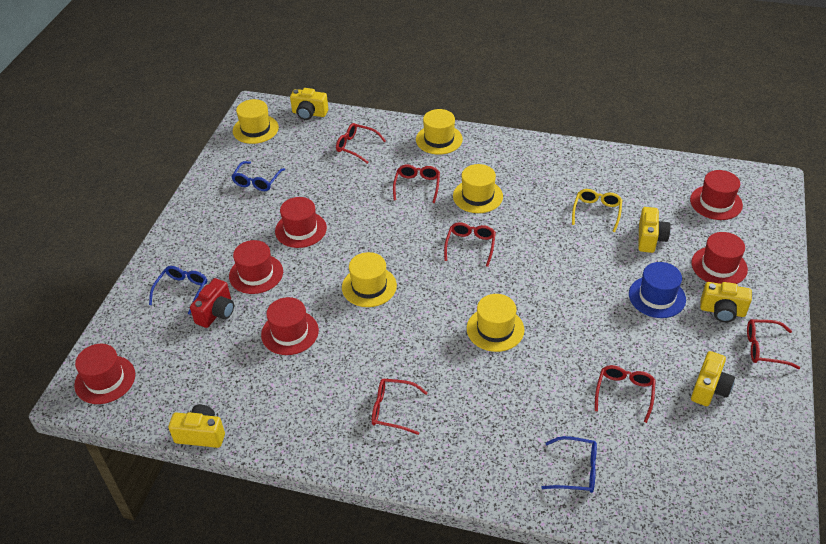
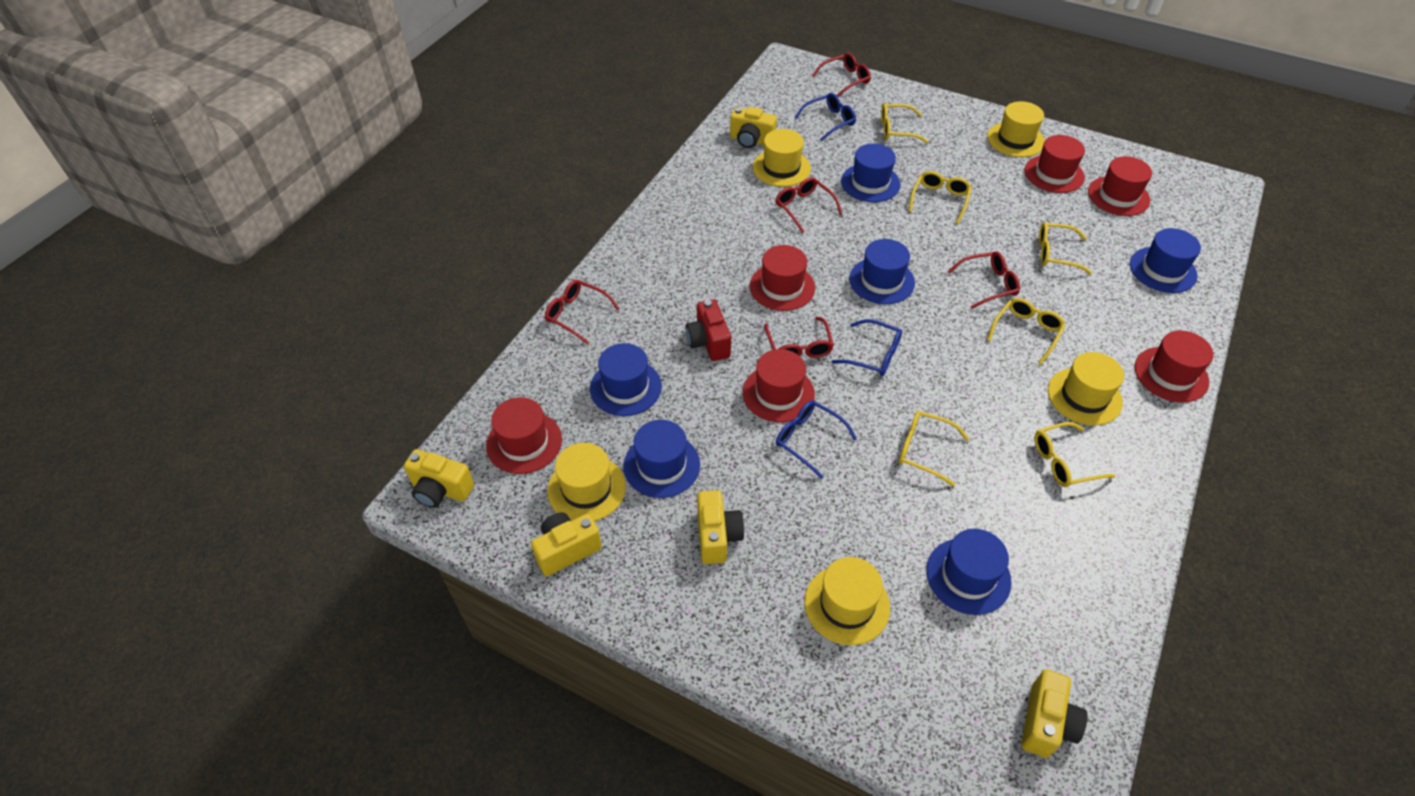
blue hat: [629,262,686,318] = 1 -> [590,343,662,416] [623,420,700,498] [841,143,901,202] [849,239,915,304] [926,529,1011,615] [1130,228,1201,293] = 6
red glasses: [336,123,386,164] [372,379,428,435] [393,165,440,203] [444,222,496,267] [595,365,656,423] [747,319,800,369] = 6 -> [545,280,620,344] [764,317,834,358] [775,177,842,233] [812,53,871,97] [948,251,1020,309] = 5
yellow glasses: [572,189,622,232] = 1 -> [881,103,928,143] [899,411,969,487] [909,171,972,224] [987,298,1066,365] [1034,422,1115,487] [1039,222,1092,274] = 6

